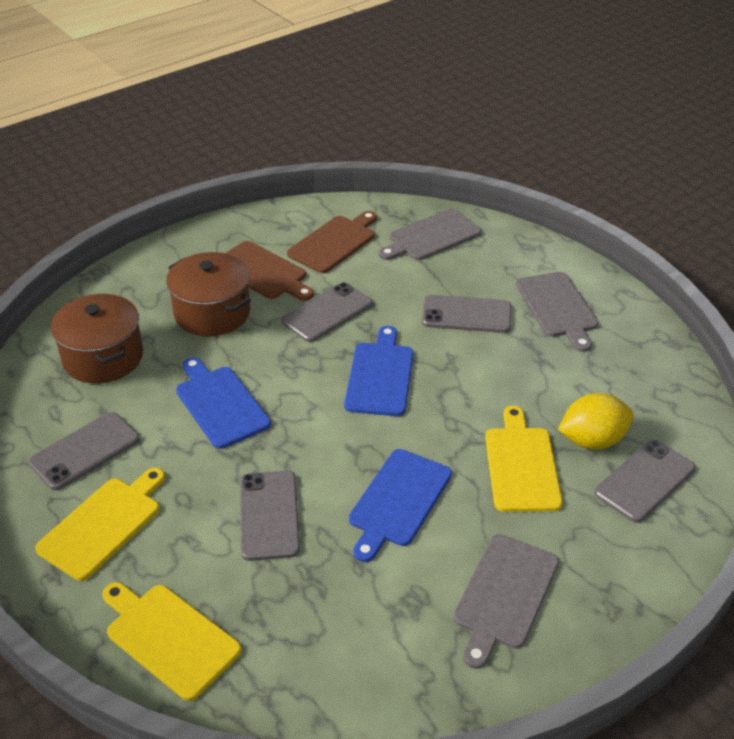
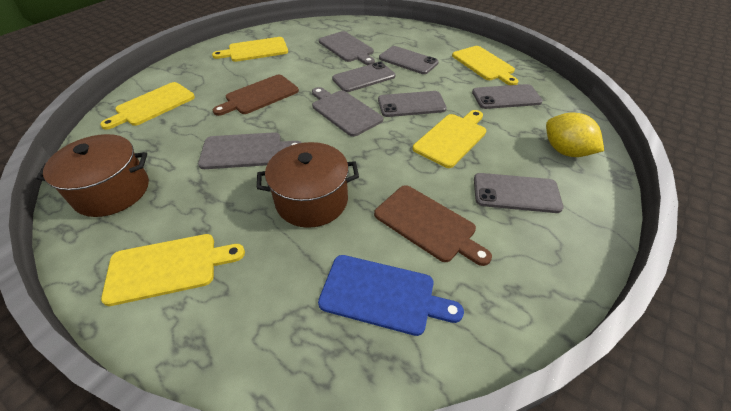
blue cutting board: [176,357,271,449] [344,326,414,416] [349,449,452,562] = 3 -> [318,255,464,336] = 1
yellow cutting board: [35,468,165,581] [102,582,242,701] [485,406,562,512] = 3 -> [100,82,195,130] [101,234,245,306] [212,37,288,62] [413,110,486,168] [452,46,518,85] = 5

